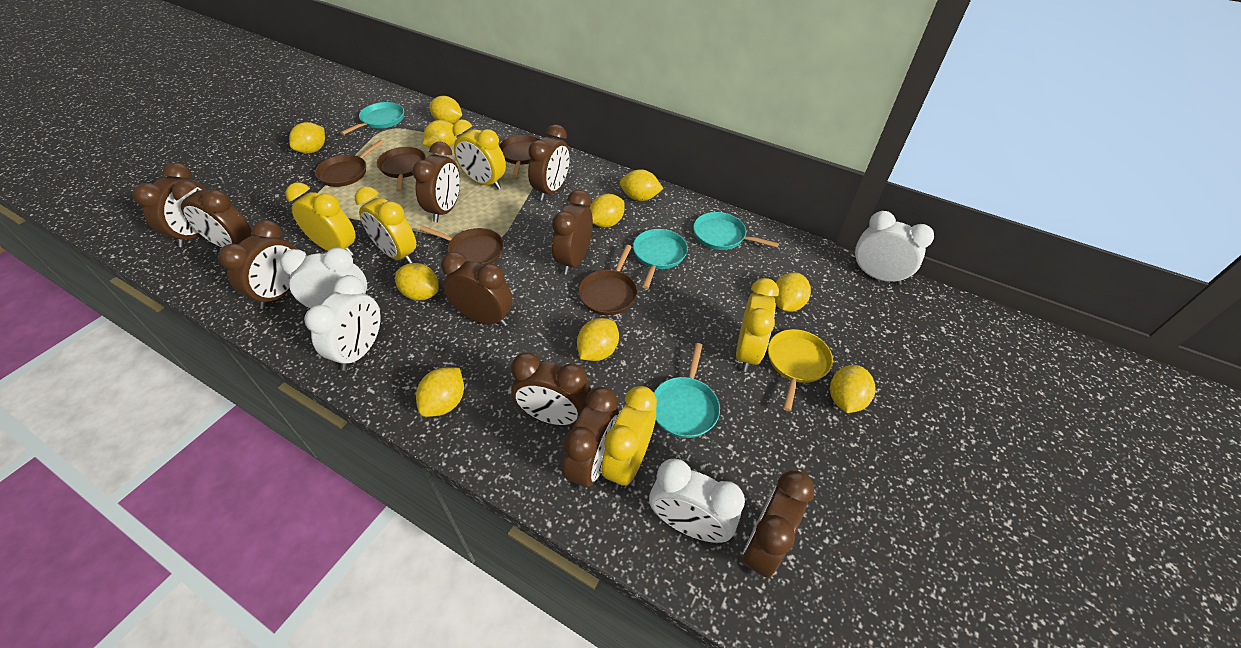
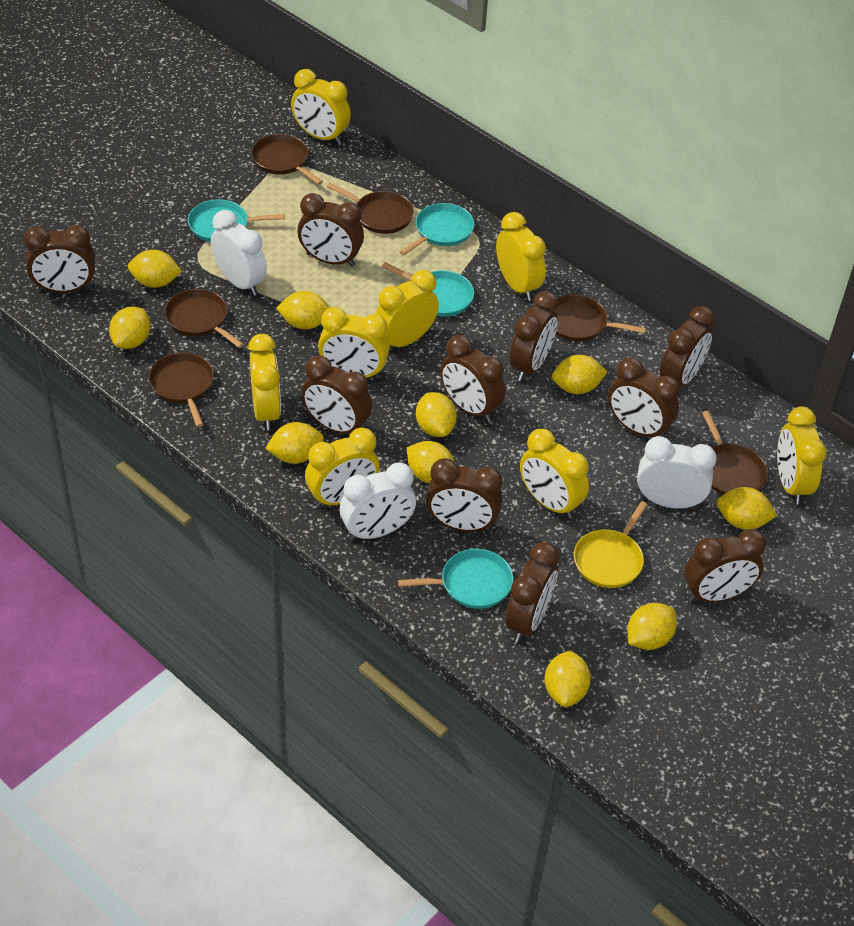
brown pan: [315,140,384,187] [377,147,426,192] [420,226,504,265] [499,135,540,178] [578,245,637,315] = 5 -> [148,352,214,427] [164,289,244,348] [251,134,323,185] [326,183,414,234] [553,294,646,341] [702,411,768,495] = 6
white clock: [280,248,367,309] [304,275,380,371] [649,459,745,543] [854,211,934,285] = 4 -> [211,210,267,296] [339,462,416,540] [637,436,717,508] = 3
yellow clock: [285,183,356,256] [355,187,416,264] [452,120,506,189] [601,386,657,489] [736,278,779,372] = 5 -> [248,334,281,431] [291,69,351,144] [305,427,380,508] [318,307,390,379] [376,270,439,348] [496,212,546,301] [520,429,589,519] [777,407,827,505] = 8

